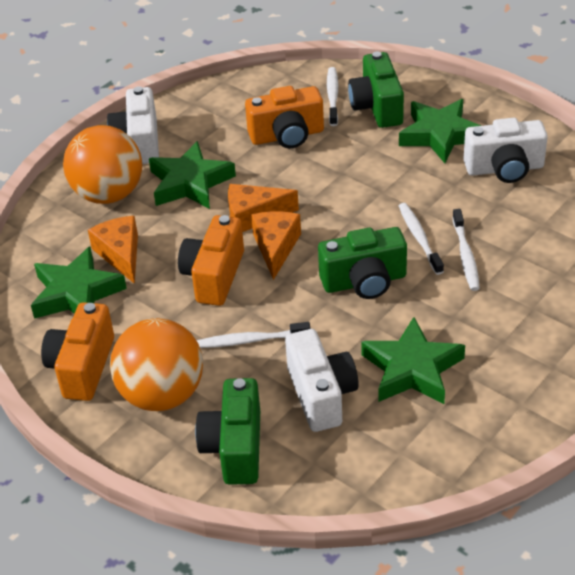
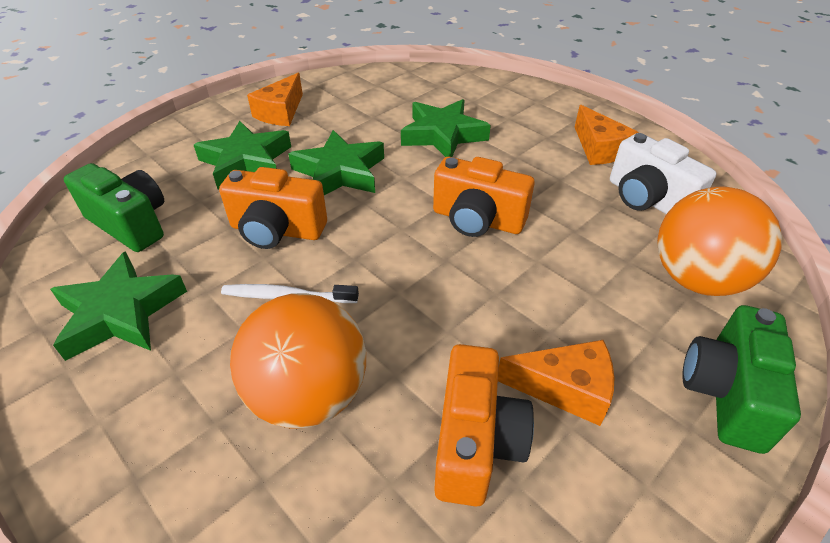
green camera: [195,378,260,485] [318,227,407,299] [348,52,404,128] = 3 -> [64,163,164,252] [682,305,801,454] = 2
white camera: [107,86,159,164] [285,329,359,432] [463,118,548,183] = 3 -> [610,133,717,214] = 1
white toothbrush: [197,322,310,348] [327,67,338,126] [399,203,444,275] [452,209,480,291] = 4 -> [221,284,359,303] = 1

